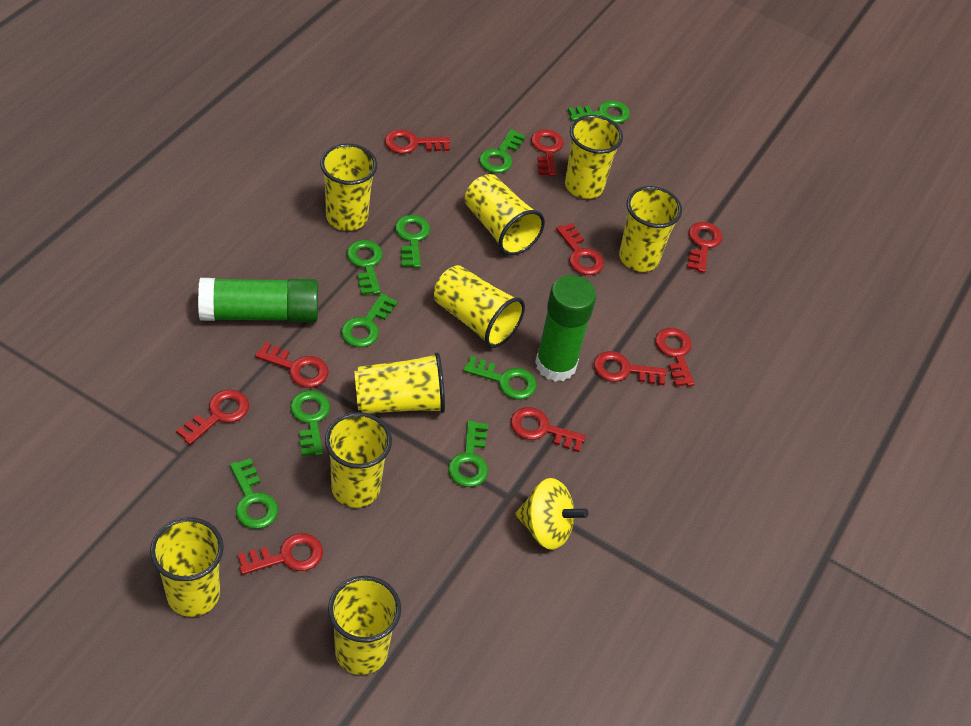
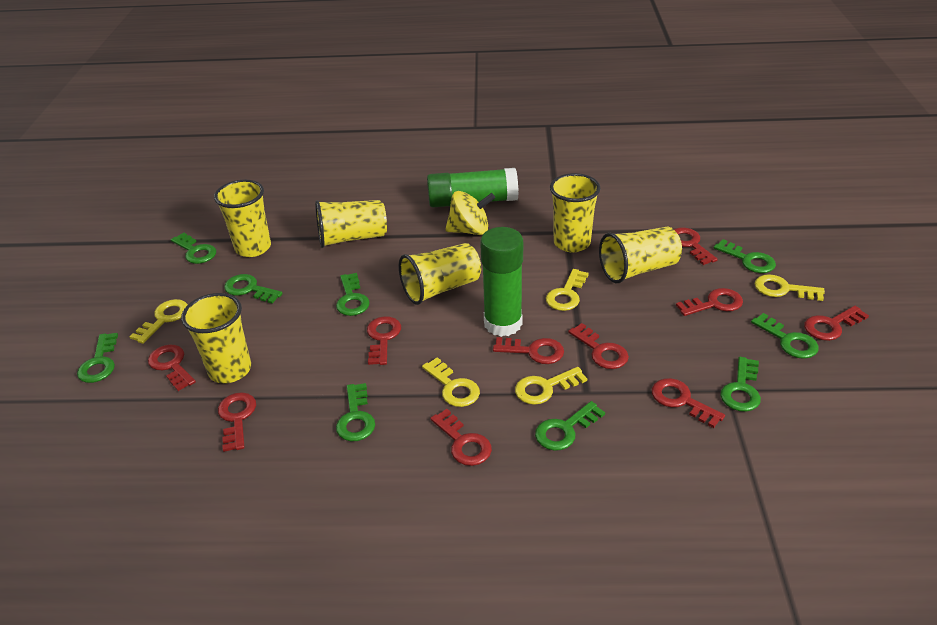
yellow cup: [150,517,224,617] [320,144,377,231] [325,412,392,508] [328,576,401,675] [354,352,445,413] [434,265,525,348] [465,174,545,256] [565,115,623,199] [619,186,682,272] = 9 -> [181,293,251,383] [214,180,271,257] [315,200,387,248] [399,243,481,305] [550,173,601,252] [599,227,682,283] = 6
yellow key: none = 0 -> [129,299,188,344] [422,357,480,407] [515,367,587,405] [546,269,589,311] [755,274,825,301] = 5

